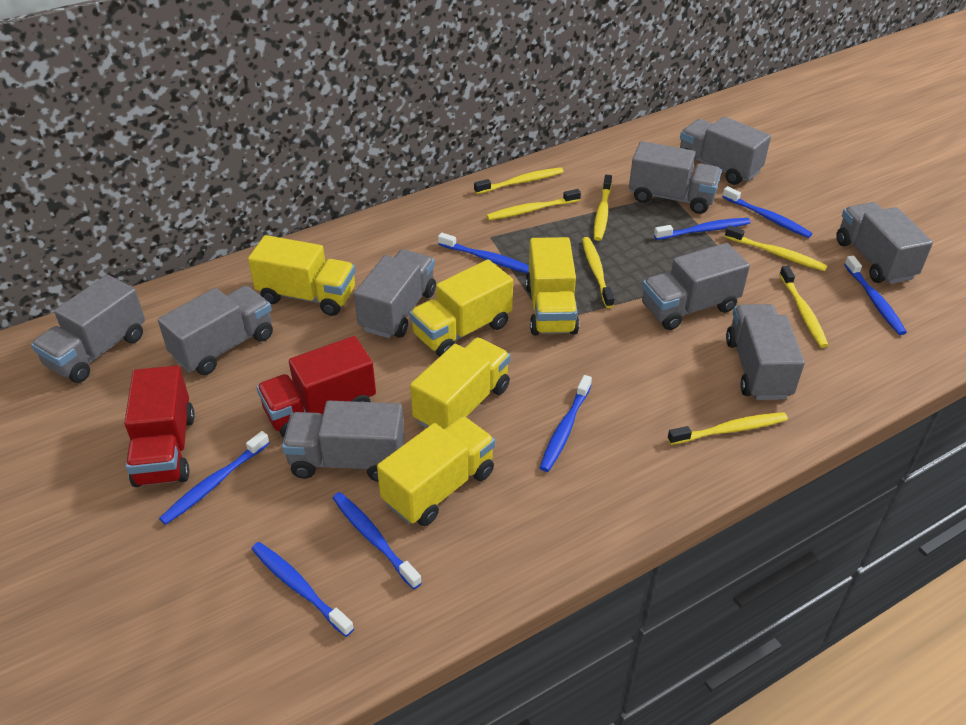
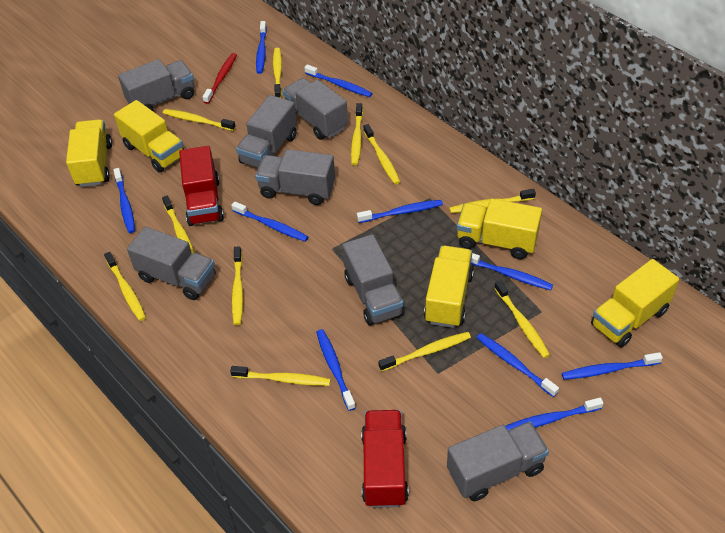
blue toothbrush: [159,431,269,525] [251,542,354,637] [333,492,422,589] [438,232,529,273] [540,375,592,472] [654,218,751,240] [722,186,813,238] [844,256,907,335] = 8 -> [113,168,135,233] [231,201,308,241] [256,21,267,74] [304,64,372,97] [316,329,356,411] [357,200,443,223] [471,253,553,290] [477,333,559,397] [505,397,604,431] [562,352,663,380] = 10
grey truck: [31,275,145,383] [158,286,273,375] [282,401,405,482] [354,249,436,338] [629,141,722,214] [642,243,750,330] [680,117,771,185] [726,304,805,400] [836,202,933,284] = 9 -> [118,59,194,111] [127,226,216,300] [236,95,297,168] [255,149,335,205] [283,78,348,140] [342,234,405,326] [447,422,549,501] = 7
red toothbrush: none = 0 -> [203,53,237,104] = 1
yellow toothbrush: [474,167,564,194] [486,189,581,220] [582,237,615,308] [594,175,612,241] [668,412,788,445] [725,225,827,271] [779,266,829,348] = 7 -> [104,252,146,321] [162,196,195,253] [163,109,236,131] [230,366,331,386] [232,246,243,325] [273,48,282,98] [351,103,363,165] [364,124,400,184] [378,332,471,372] [449,189,536,213] [494,280,550,358] = 11

